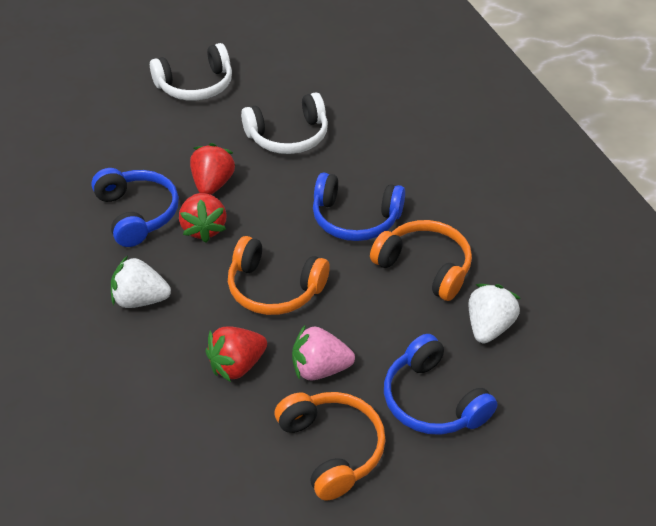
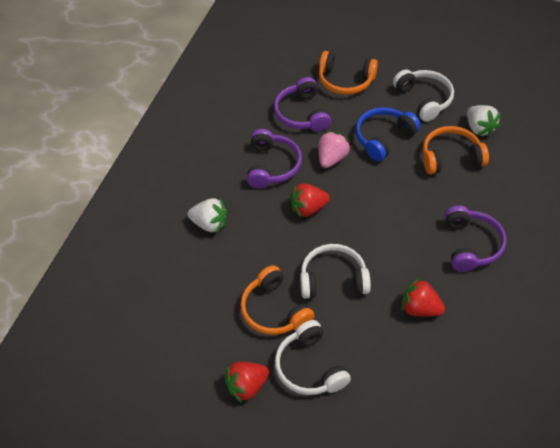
blue headphones: [91,168,179,247] [313,173,405,241] [384,334,497,435] = 3 -> [355,107,421,161] = 1
purple headphones: none = 0 -> [247,129,302,188] [274,77,331,132] [445,205,506,272] = 3
white headphones: [150,43,232,101] [241,92,328,154] = 2 -> [275,320,351,395] [300,244,371,299] [393,70,454,122] = 3

